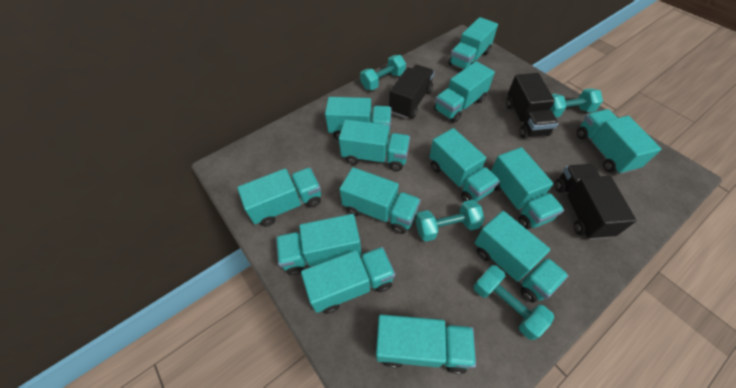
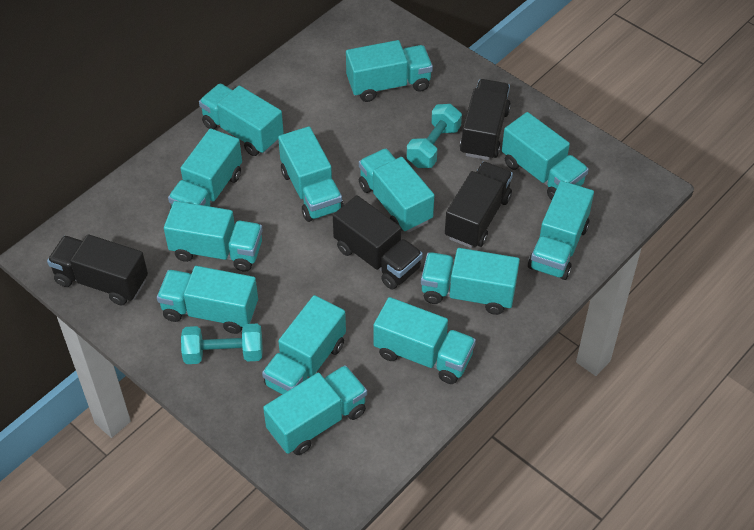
black truck: [389,65,435,119] [506,73,558,138] [555,164,637,240] = 3 -> [47,234,148,305] [333,195,423,290] [445,162,513,248] [460,79,511,160] = 4
turquoise dumbbell: [360,55,406,90] [416,200,485,242] [473,265,554,340] [550,88,603,117] = 4 -> [181,324,263,364] [406,104,462,168] = 2

